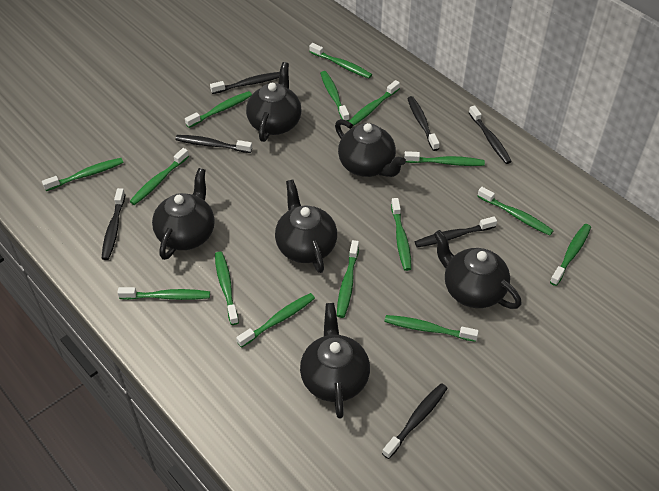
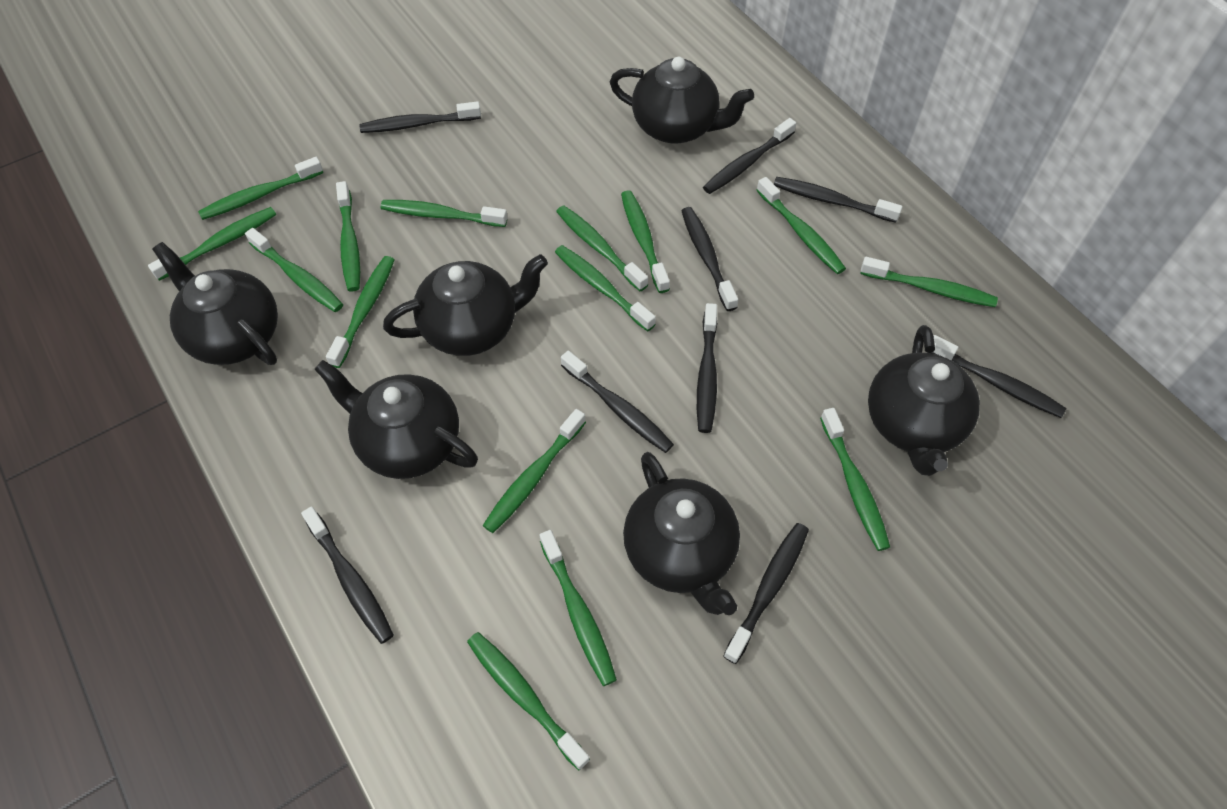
black toothbrush: [101,188,125,260] [176,135,252,153] [210,72,280,94] [382,383,448,459] [407,96,440,151] [415,216,497,247] [469,105,512,164] = 7 -> [301,506,394,644] [359,101,481,133] [561,351,674,453] [682,207,738,311] [697,303,717,433] [703,118,796,194] [723,523,809,664] [774,177,902,223] [928,335,1066,418] = 9

